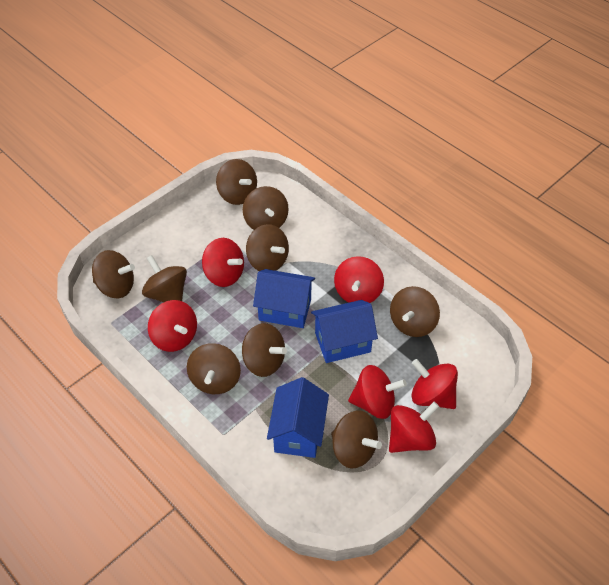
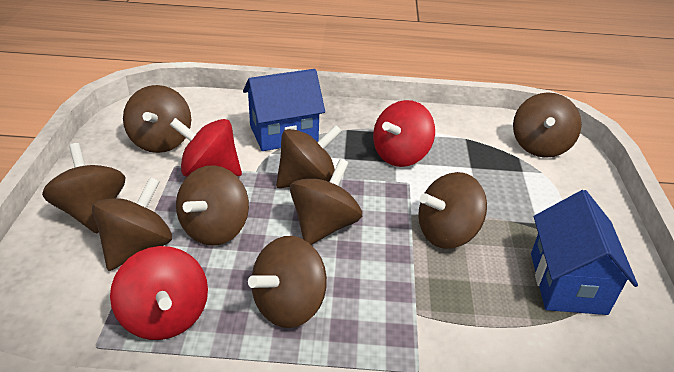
blue house: [253,269,315,328] [267,377,329,458] [311,300,378,363] = 3 -> [243,69,325,151] [531,190,638,315] = 2
red spinning top: [148,300,197,352] [202,238,244,287] [334,256,384,303] [348,365,407,419] [389,402,439,453] [411,359,458,409] = 6 -> [110,246,208,340] [170,118,242,177] [373,100,435,167] = 3

